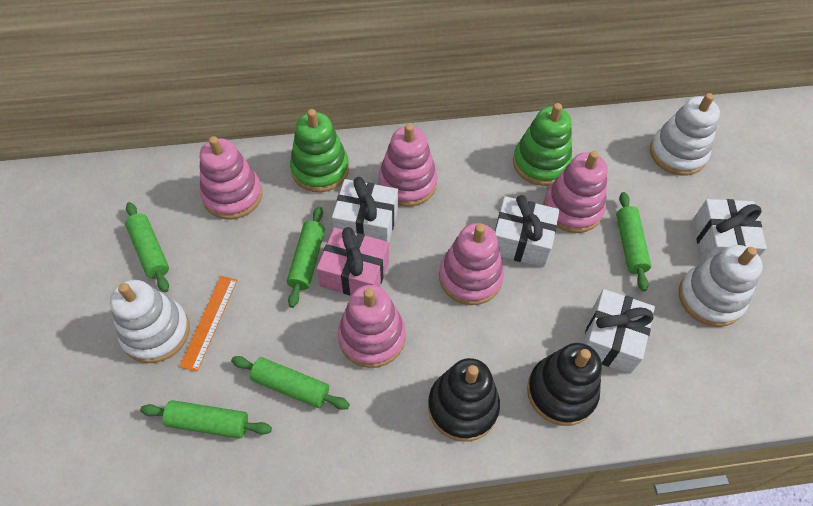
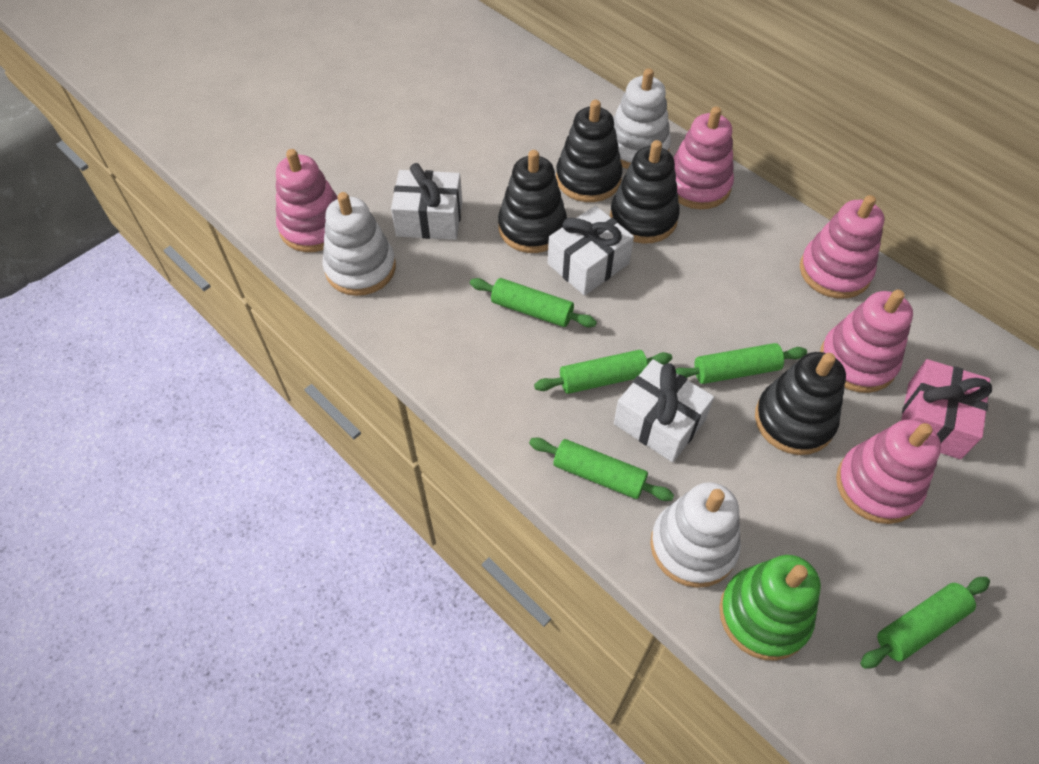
black stacking toy: [428,358,500,442] [527,343,602,426] = 2 -> [498,150,567,253] [556,100,623,202] [610,140,680,244] [755,352,846,455] = 4
green stacking toy: [290,109,349,192] [513,103,572,186] = 2 -> [719,555,821,661] = 1
orange ruler: [179,276,237,372] = 1 -> none = 0
white gift: [332,177,398,242] [495,195,560,267] [583,289,655,374] [693,199,767,263] = 4 -> [391,163,462,240] [548,205,634,296] [614,359,714,462] = 3

